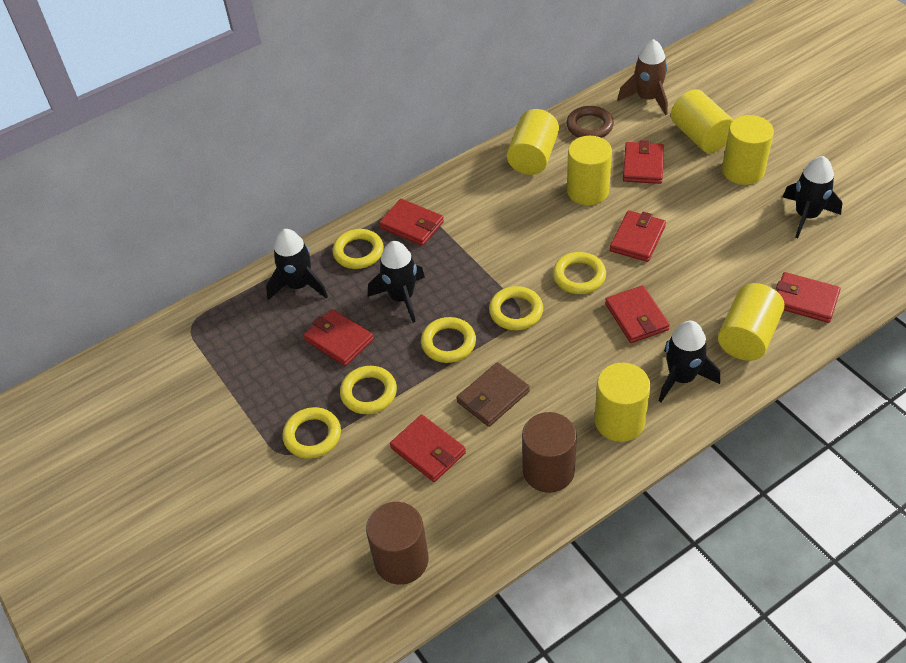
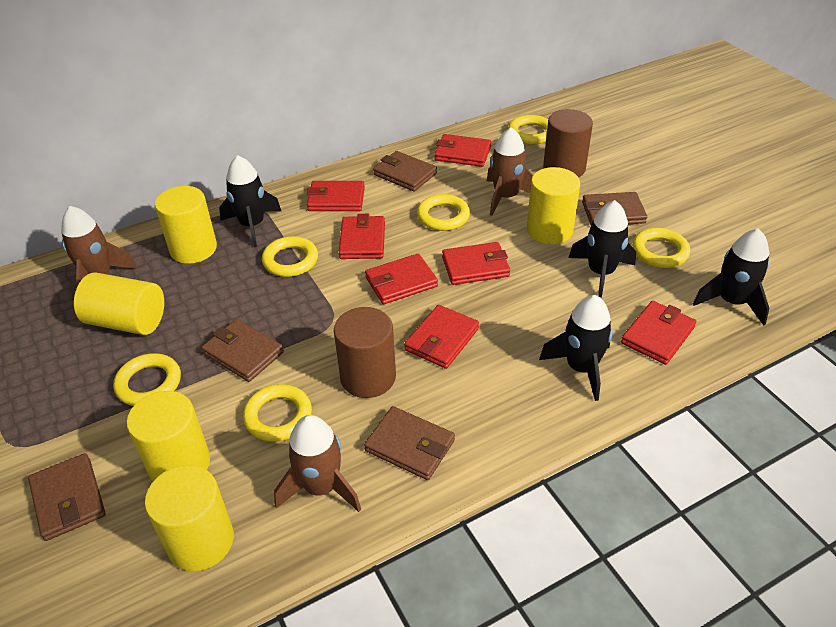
brown ring: [566,106,614,138] = 1 -> none = 0
brown rocket: [617,39,668,115] = 1 -> [61,206,137,289] [274,415,361,512] [487,127,533,216] = 3
brown wallet: [457,362,530,427] = 1 -> [28,453,106,541] [201,319,284,382] [364,406,455,480] [373,151,437,192] [582,192,647,225] = 5
yellow cylinder: [507,109,559,175] [567,136,612,205] [594,363,651,442] [671,89,733,153] [718,283,785,361] [722,115,774,185] = 6 -> [74,273,164,335] [127,391,210,482] [145,465,234,571] [155,186,217,264] [527,167,580,244] = 5

